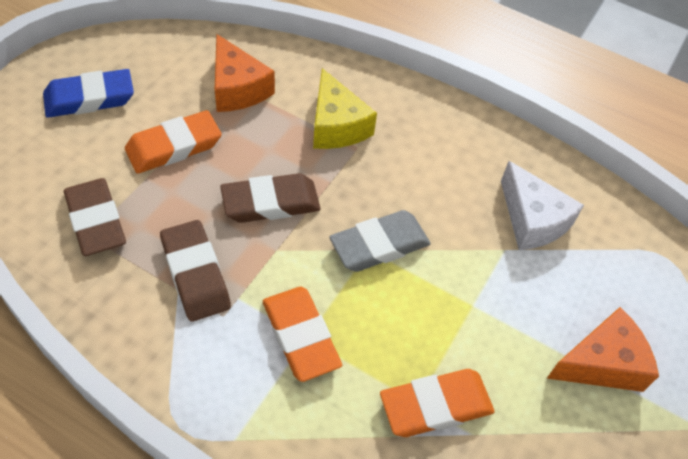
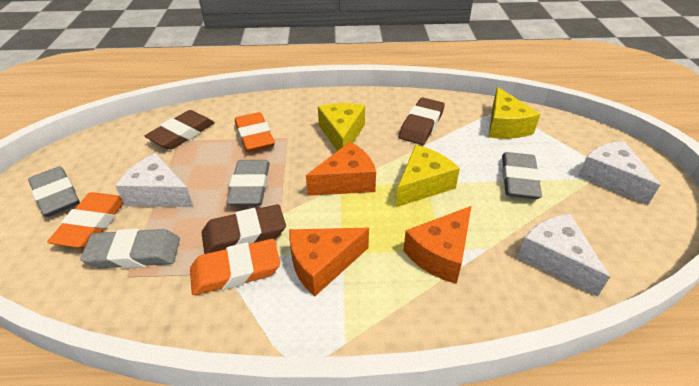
blue eraser: [43,69,134,118] = 1 -> none = 0
grey eraser: [329,210,431,272] = 1 -> [28,166,80,217] [80,229,180,269] [226,160,270,206] [502,152,542,199] = 4
orange cheese: [215,34,275,112] [547,307,659,392] = 2 -> [289,228,369,297] [306,142,376,196] [403,206,471,284] = 3
white cheese: [501,161,584,250] = 1 -> [115,153,193,207] [517,214,610,297] [578,141,660,205] = 3
yellow cheese: [313,68,377,149] = 1 -> [318,103,365,151] [396,145,460,207] [489,87,540,139] = 3

